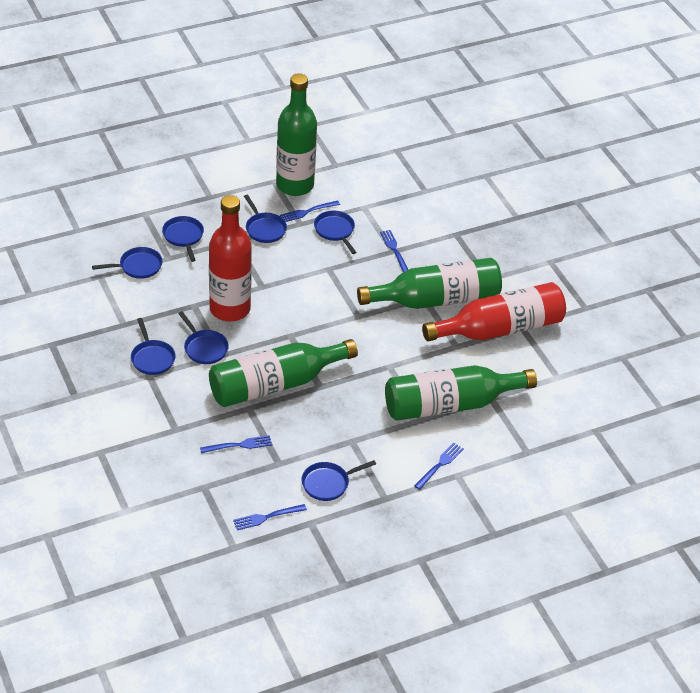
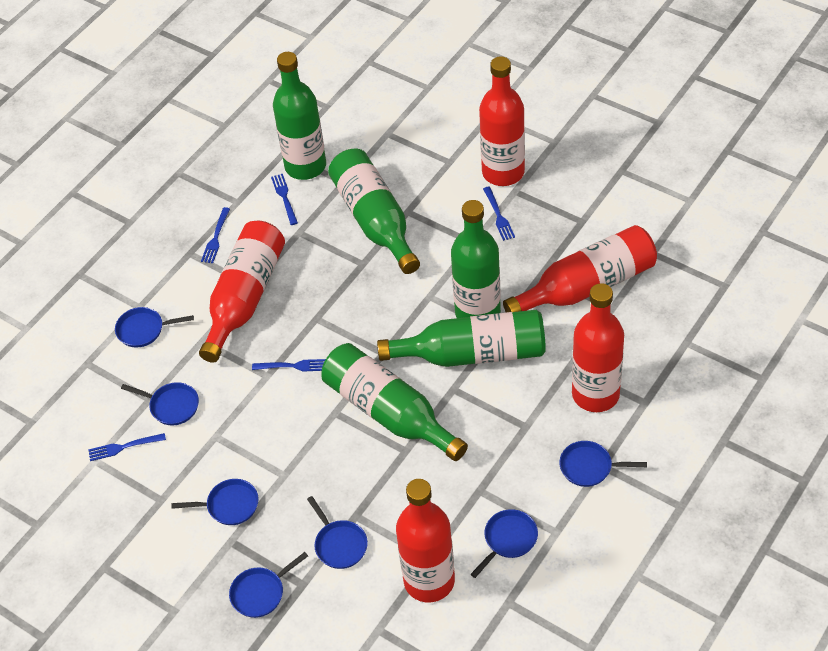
green bottle: [209,339,358,407] [276,73,317,196] [357,258,502,309] [385,365,537,421] = 4 -> [273,52,326,180] [321,343,468,461] [328,149,420,274] [377,310,546,367] [451,200,501,318] = 5
red bottle: [209,195,252,321] [422,282,566,341] = 2 -> [199,221,285,363] [396,479,455,602] [479,56,525,186] [503,225,657,312] [572,283,624,412] = 5

